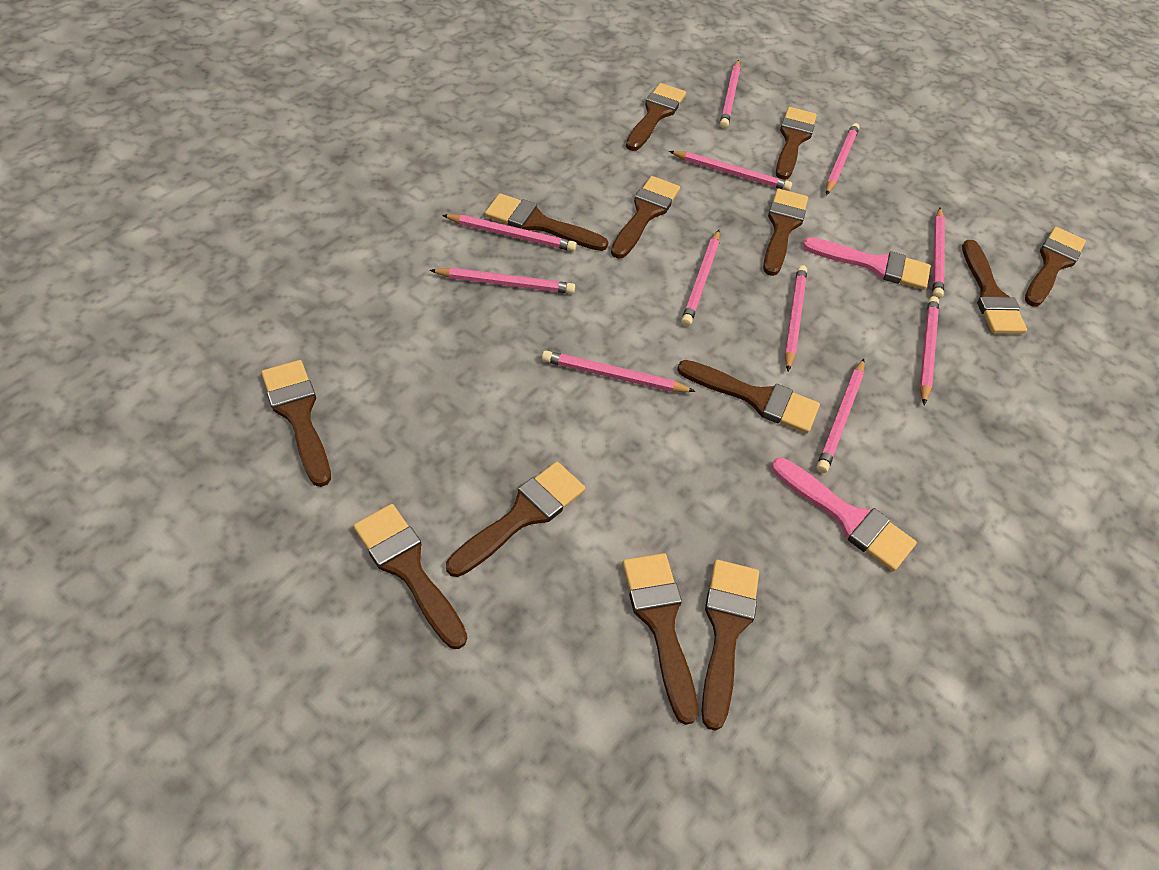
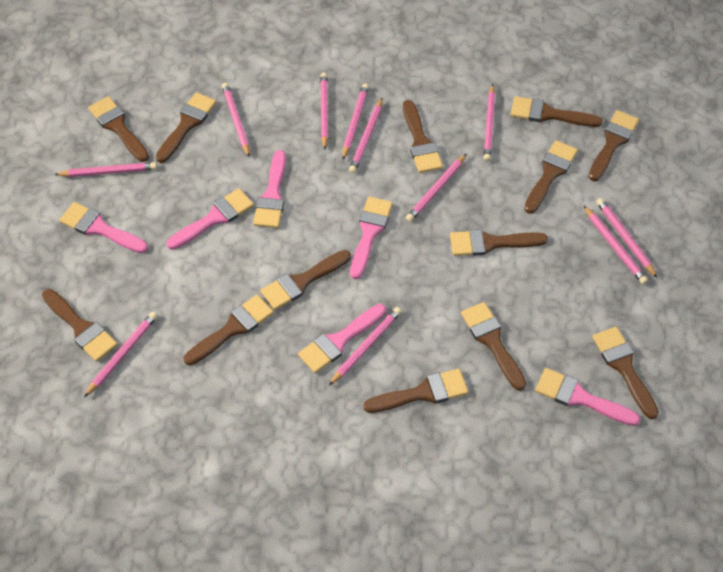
pink brush: [771,457,917,571] [803,237,931,290] = 2 -> [59,202,148,253] [166,188,254,250] [253,150,286,228] [298,304,386,373] [350,197,393,279] [535,368,640,426] = 6

